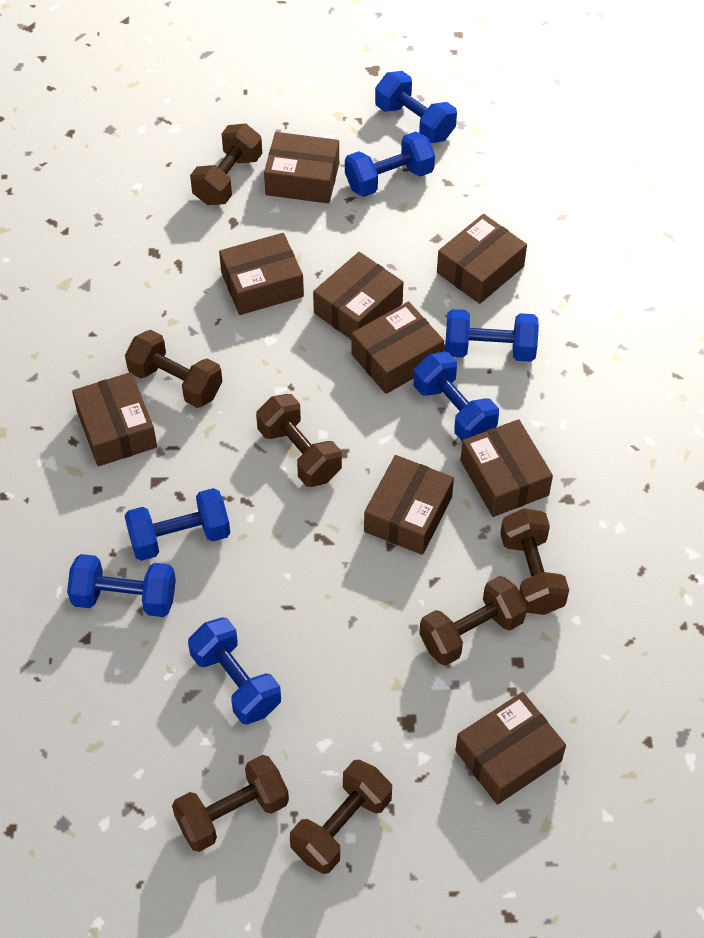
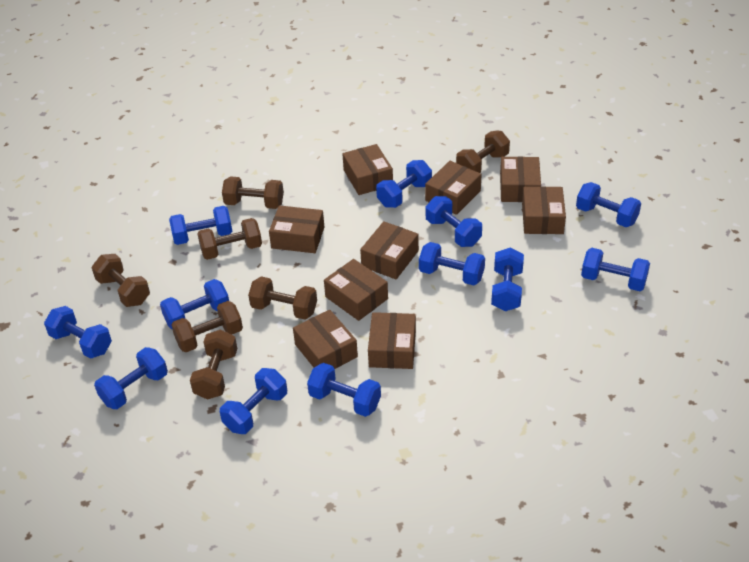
blue dumbbell: [67,554,176,617] [124,488,230,561] [188,618,281,724] [345,131,435,197] [375,71,457,143] [414,352,499,441] [445,309,539,362] = 7 -> [44,306,112,359] [94,347,168,409] [160,279,229,330] [169,206,232,245] [220,368,287,434] [307,363,381,417] [376,160,432,208] [419,242,485,285] [426,196,482,247] [491,248,524,311] [576,182,641,227] [581,248,650,291] = 12

